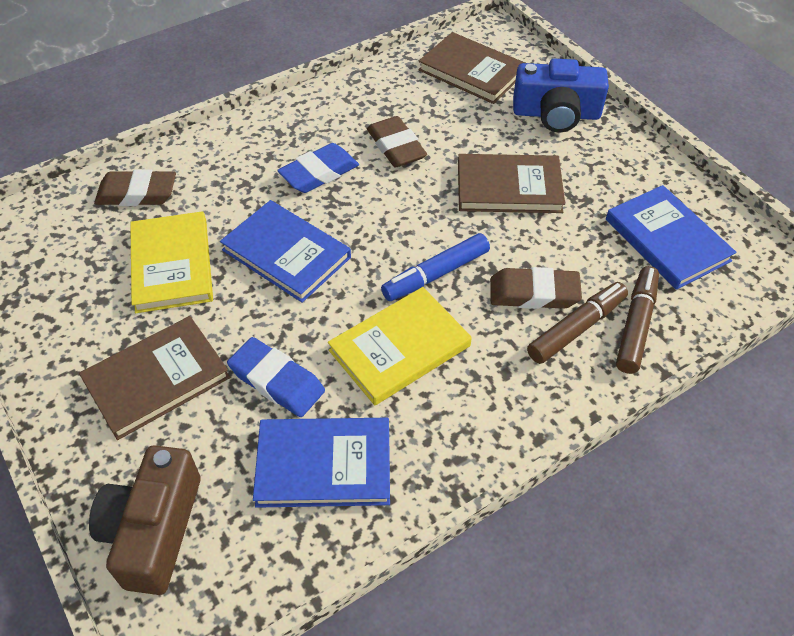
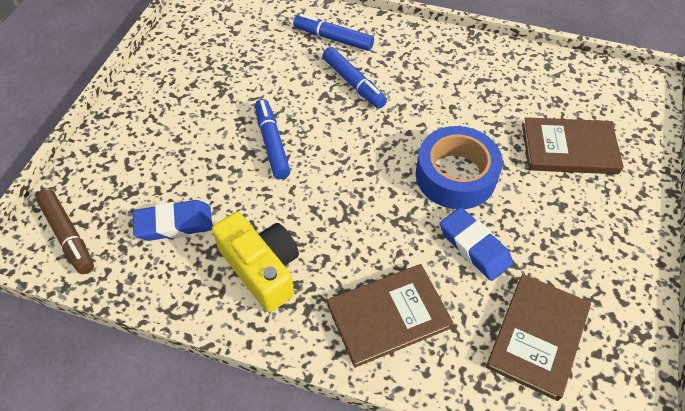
blue book: [220,200,351,302] [253,418,390,508] [606,185,736,290] = 3 -> none = 0
blue camera: [513,59,609,132] = 1 -> none = 0
blue marker: [381,233,490,301] = 1 -> [255,99,290,179] [293,14,374,51] [322,47,387,109] = 3
blue tape: none = 0 -> [416,126,503,209] = 1
brown camera: [89,445,200,595] = 1 -> none = 0
brown eraser: [94,169,176,206] [367,116,427,167] [490,267,582,309] = 3 -> none = 0
brown marker: [527,282,628,364] [616,266,659,374] = 2 -> [36,190,94,274] = 1
yellow book: [130,211,213,313] [328,287,472,405] = 2 -> none = 0
yellow camera: none = 0 -> [212,212,299,312] = 1

